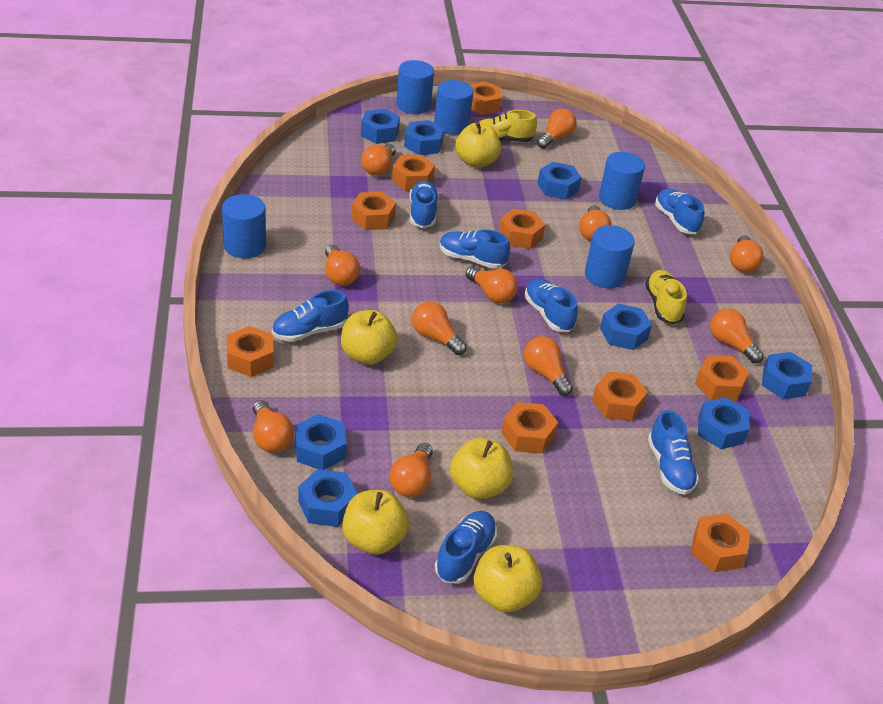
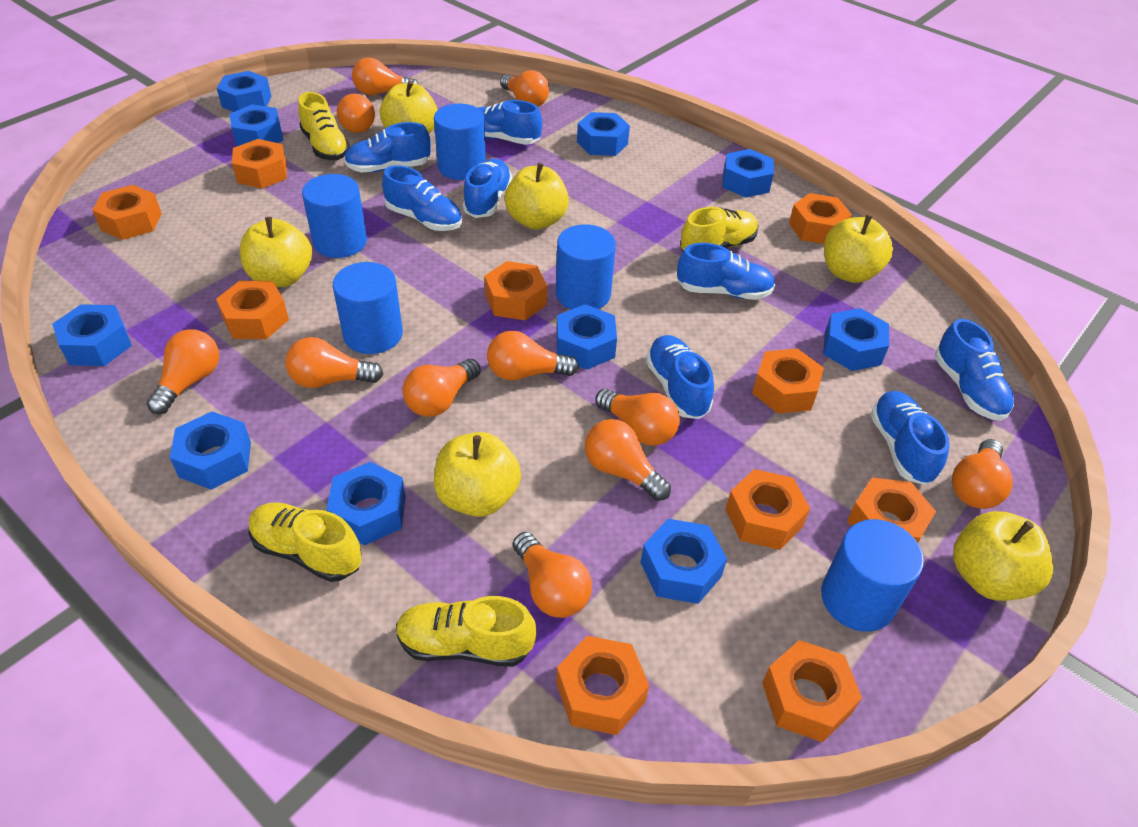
blue nut: [295,414,347,470] [298,469,357,527] [361,109,400,144] [404,120,444,155] [537,162,582,200] [600,303,652,350] [698,397,750,449] [762,352,812,399] = 8 -> [52,304,132,366] [170,412,251,490] [217,71,272,112] [229,104,284,147] [327,462,406,545] [557,304,617,369] [577,112,630,156] [640,519,727,604] [722,149,774,198] [823,308,889,371] = 10
blue shoe: [272,290,349,342] [409,180,439,228] [435,511,497,584] [440,229,510,269] [524,278,578,332] [648,410,699,495] [655,188,704,234] = 7 -> [344,122,431,172] [382,165,462,231] [463,159,512,218] [478,100,542,145] [646,335,714,419] [677,243,775,300] [871,391,950,485] [935,319,1014,421] = 8
orange nut: [227,326,274,377] [351,192,396,230] [392,155,435,191] [469,82,502,115] [499,208,545,249] [501,402,558,454] [592,372,648,421] [691,514,750,572] [695,355,749,402] = 9 -> [92,185,162,240] [216,281,289,339] [232,139,287,189] [485,261,547,320] [556,636,649,735] [725,469,810,550] [752,348,824,414] [762,640,862,742] [789,193,852,244] [847,478,936,543] = 10
yellow apple: [341,310,398,365] [342,490,409,555] [450,438,513,499] [455,122,501,168] [473,545,542,613] = 5 -> [240,217,312,287] [380,81,438,133] [434,432,521,517] [505,163,569,230] [824,215,893,283] [953,511,1053,601] = 6
yellow shoe: [479,110,537,142] [645,270,687,324] = 2 -> [249,502,362,582] [298,92,350,160] [396,596,536,667] [680,207,758,252] = 4

